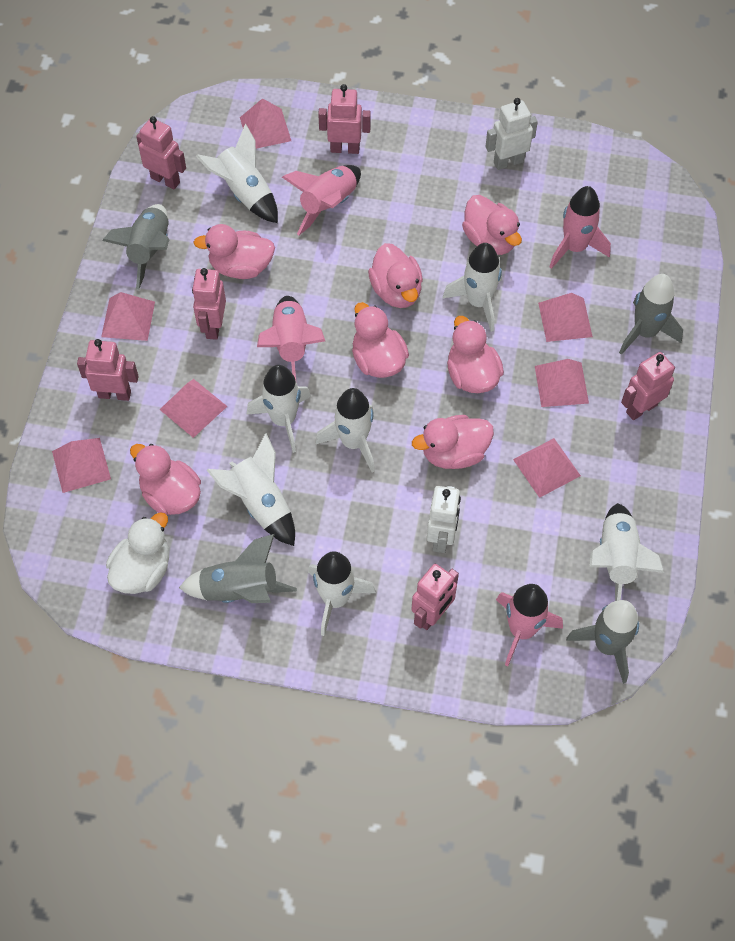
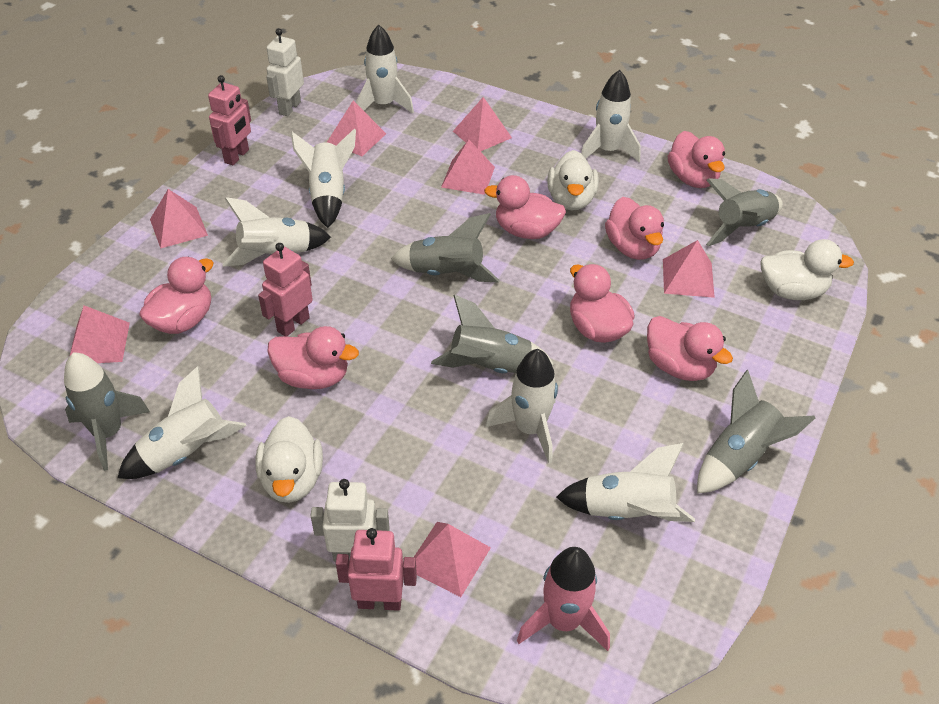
grey rocket: [102,204,170,290] [179,534,297,603] [566,600,639,684] [619,274,683,355] = 4 -> [64,352,150,471] [391,213,500,283] [431,294,554,373] [697,370,815,494] [706,178,783,246] = 5
pink robot: [77,339,139,401] [136,116,186,189] [192,268,226,340] [318,84,371,154] [411,564,459,630] [621,352,675,420] = 6 -> [208,75,251,165] [258,243,313,336] [336,528,417,611] = 3
pink rocket: [257,296,325,380] [282,165,361,235] [496,584,563,666] [549,186,611,269] = 4 -> [517,547,610,651] = 1
white duck: [106,512,169,594] = 1 -> [256,416,323,503] [547,150,599,210] [761,239,854,300] = 3

